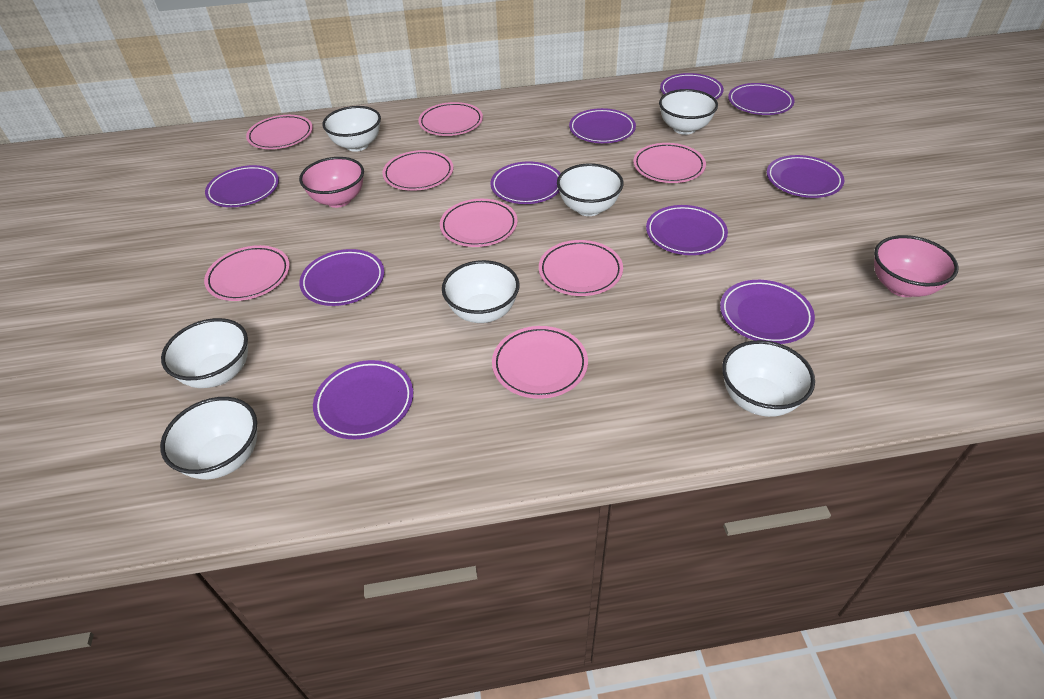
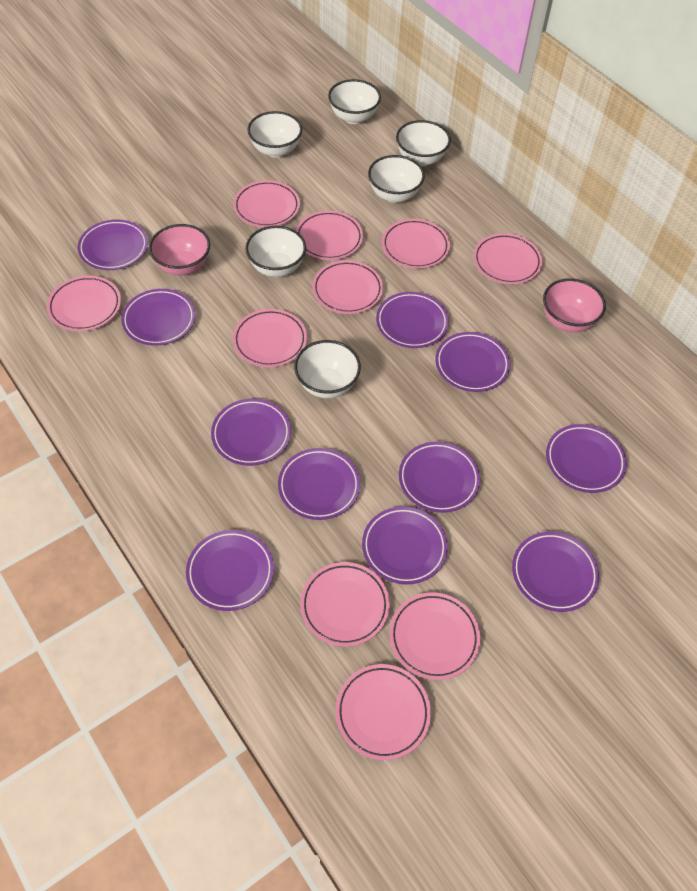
pink plate: [204,245,290,301] [246,115,313,149] [382,150,453,191] [418,102,483,136] [440,199,518,247] [492,326,588,399] [539,240,623,296] [633,143,706,183] = 8 -> [47,276,121,331] [233,180,300,227] [233,309,307,367] [296,211,363,260] [300,562,390,646] [312,260,383,314] [336,664,431,760] [382,219,450,269] [389,592,480,680] [473,233,542,284] = 10
purple plate: [205,165,279,207] [299,249,384,306] [313,360,413,439] [491,161,561,204] [569,108,636,143] [646,205,728,255] [660,73,724,99] [720,280,815,344] [728,83,795,115] [767,155,844,198] = 10 -> [78,219,148,270] [121,289,196,346] [186,530,274,611] [211,399,291,466] [278,448,360,520] [362,506,448,585] [376,292,449,348] [399,442,480,513] [435,332,510,392] [512,532,599,612] [546,424,627,493] = 11
white bowl: [160,397,257,479] [161,318,248,388] [322,106,381,152] [442,260,519,323] [557,163,624,216] [659,89,718,135] [722,340,815,417] = 7 -> [245,226,306,277] [247,111,302,158] [294,340,361,398] [328,79,381,124] [368,155,425,203] [396,120,451,167] = 6

